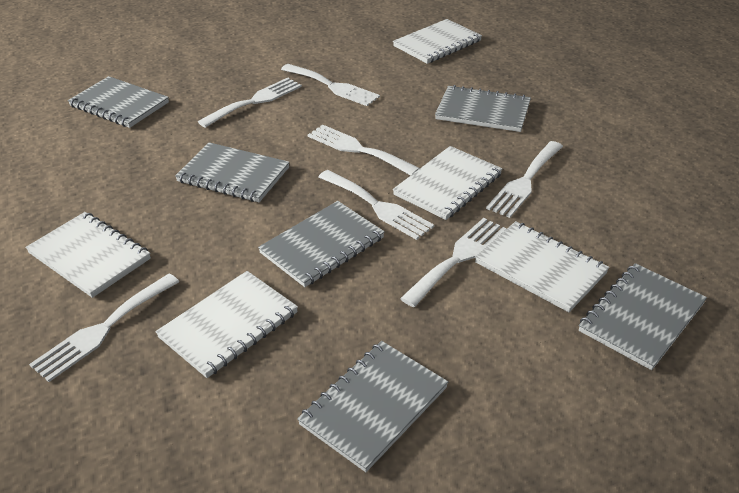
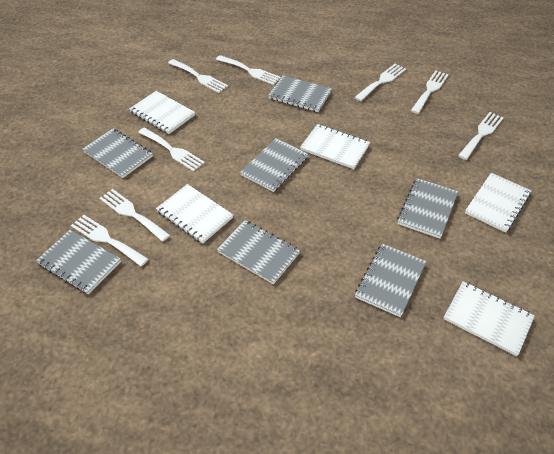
grey notebook: [68,76,169,128] [175,142,290,202] [258,201,385,287] [297,341,448,472] [435,85,531,132] [579,263,707,370] = 6 -> [36,230,121,294] [82,129,153,178] [217,220,300,284] [240,138,308,192] [268,75,332,112] [355,244,426,317] [397,178,458,239] = 7
white fork: [29,274,179,382] [198,78,302,128] [281,64,380,106] [307,124,420,176] [318,170,434,240] [400,218,507,307] [486,141,563,218] = 7 -> [71,215,148,266] [99,189,170,242] [138,128,205,172] [168,59,228,93] [216,55,281,85] [354,64,406,101] [411,71,449,114] [458,112,503,160] = 8

